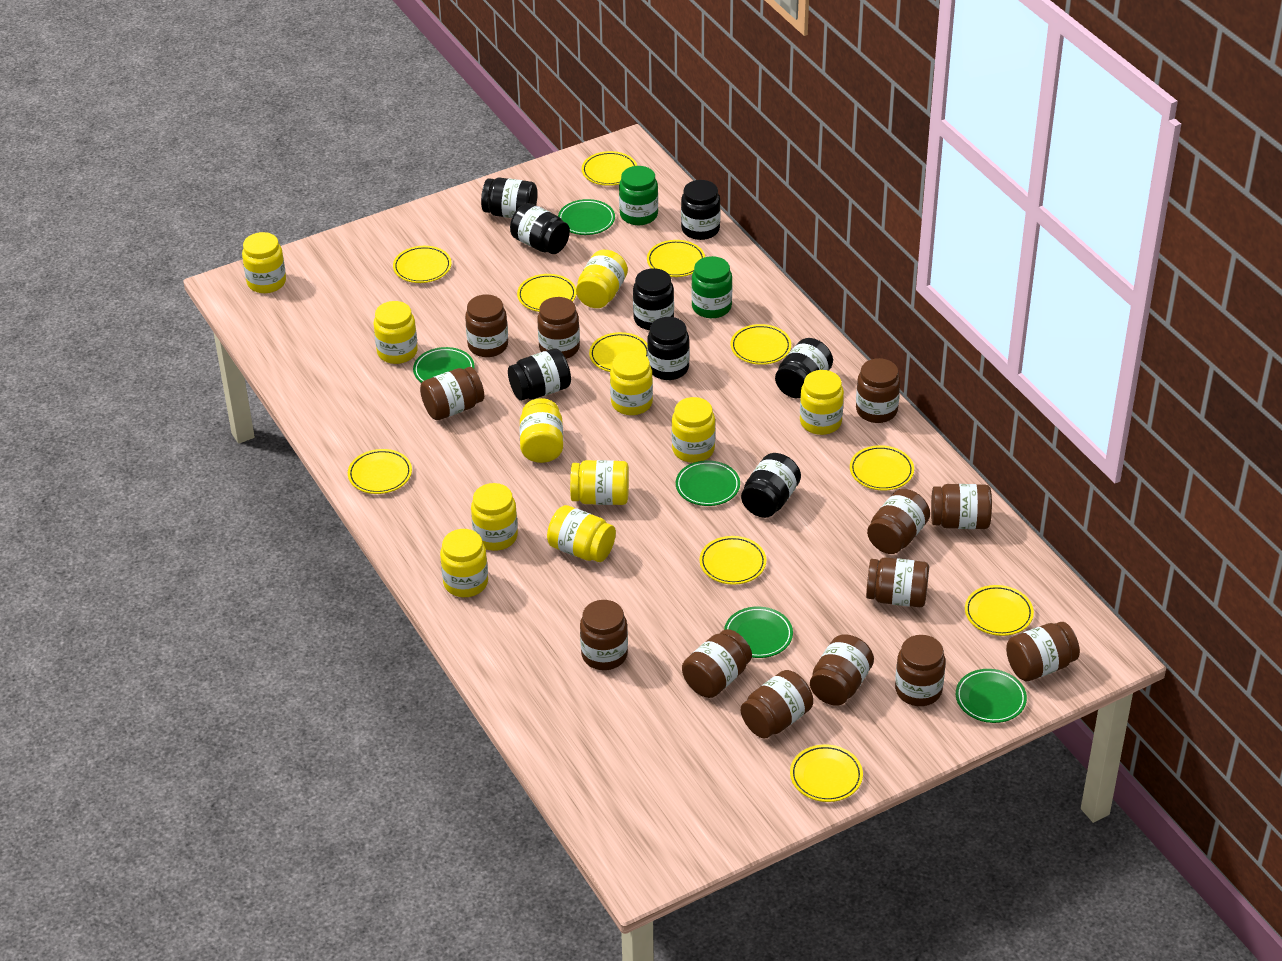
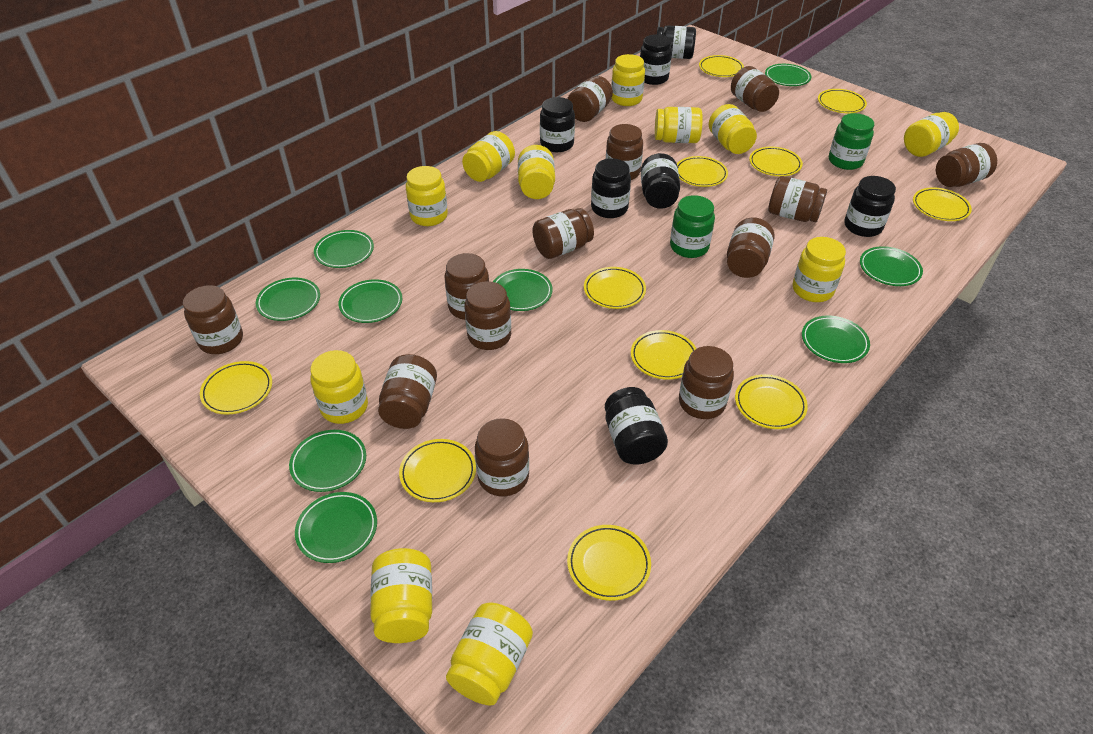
black jar: [481,177,537,218] [508,349,571,401] [510,203,570,254] [633,268,674,330] [647,317,689,380] [681,180,721,240] [741,453,801,518] [775,338,833,398] = 8 -> [540,97,575,152] [591,158,631,218] [605,387,668,465] [640,34,672,85] [641,153,680,209] [657,25,696,59] [844,176,896,237] = 7
green plate: [413,347,475,383] [558,199,615,235] [676,460,740,506] [724,606,793,658] [956,669,1027,723] = 5 -> [256,278,320,321] [289,430,366,492] [295,492,377,563] [314,230,374,268] [338,279,402,323] [493,269,552,311] [765,64,811,86] [802,315,870,363] [860,246,923,286] = 9

